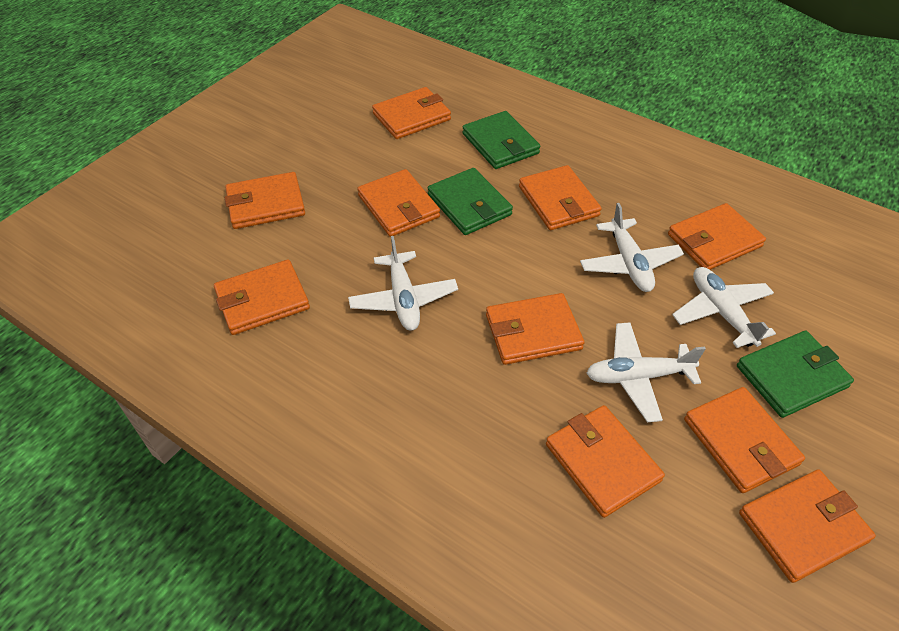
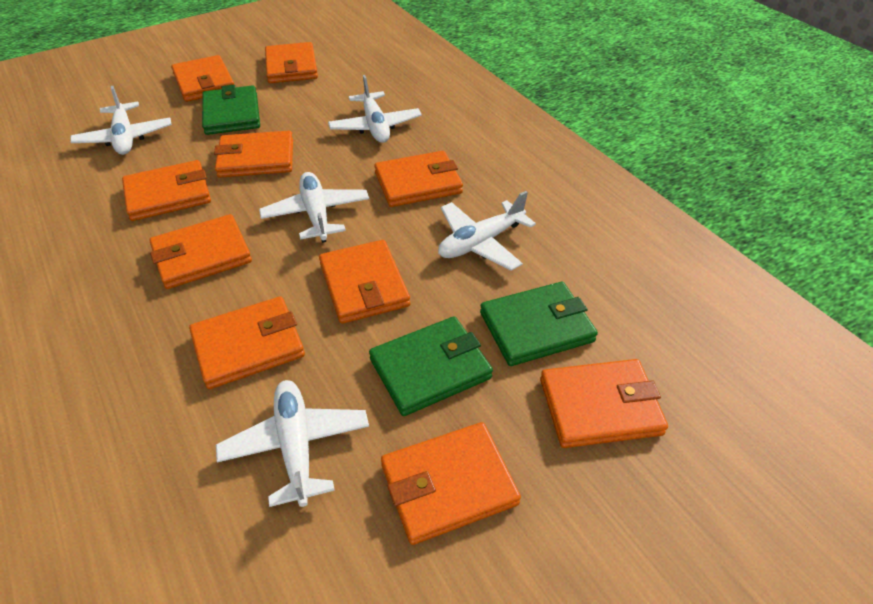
white plane: [348,236,458,331] [580,203,684,292] [586,322,706,422] [672,267,776,348] = 4 -> [70,86,172,155] [216,380,369,507] [259,172,369,243] [328,75,422,143] [438,191,536,271] = 5

